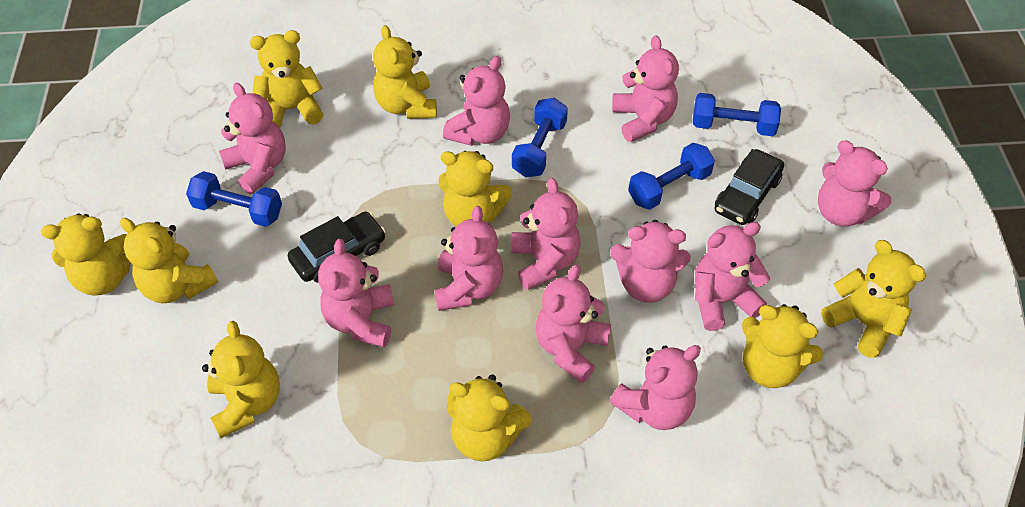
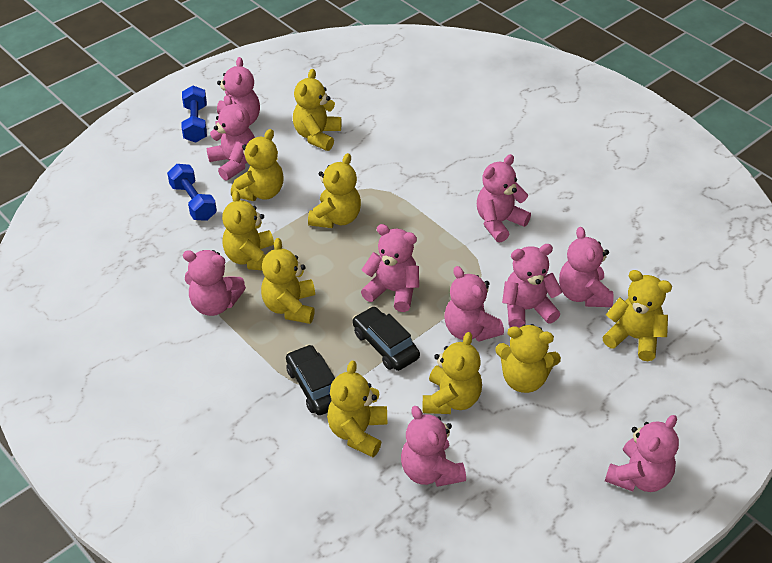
blue dumbbell: [186,171,282,227] [512,98,568,177] [628,143,715,210] [693,93,781,136] = 4 -> [167,164,217,221] [181,86,207,143] = 2
pink teddy bear: [219,83,286,194] [318,239,394,348] [435,206,503,311] [443,56,510,146] [511,178,581,290] [536,265,611,383] [610,220,691,303] [610,345,701,430] [612,35,679,142] [695,222,770,331] [818,140,891,226] = 11 -> [183,250,246,316] [206,95,255,181] [215,57,260,125] [361,224,419,312] [401,406,466,487] [444,266,504,342] [477,154,531,242] [502,244,563,328] [559,227,614,307] [605,415,679,492] = 10

